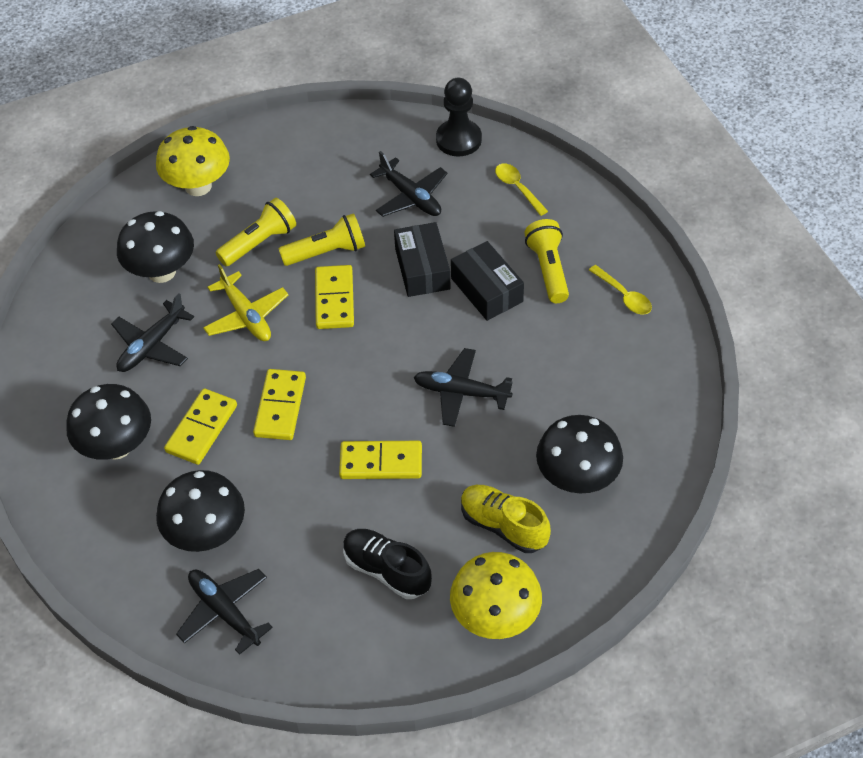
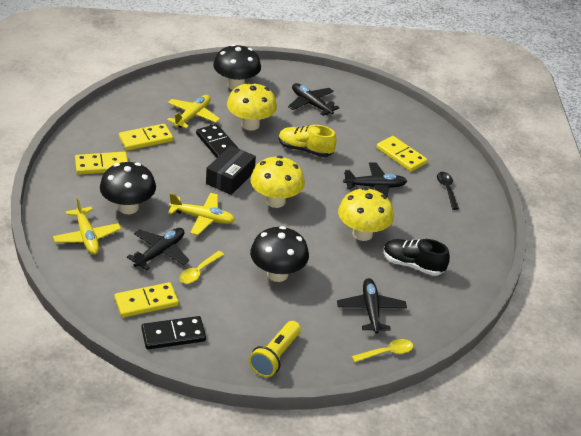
black box: [394,222,451,297] [451,241,524,321] = 2 -> [206,145,256,195] = 1
black domino: none = 0 -> [141,316,206,349] [196,124,239,158] = 2
black mushroom: [66,384,151,460] [117,211,194,283] [156,470,245,552] [536,415,623,493] = 4 -> [100,162,156,214] [213,44,261,90] [250,226,309,282] = 3
black pawn: [436,78,482,156] = 1 -> none = 0
black spoon: none = 0 -> [437,172,459,210] = 1
yellow flashlight: [215,198,296,266] [279,213,365,266] [524,219,569,303] = 3 -> [249,321,301,377] = 1
yellow mushroom: [156,126,230,196] [450,552,542,639] = 2 -> [227,82,277,131] [250,156,305,208] [338,188,394,241] = 3
yellow plane: [203,264,289,341] = 1 -> [53,197,121,255] [167,95,220,129] [168,193,235,235] = 3

